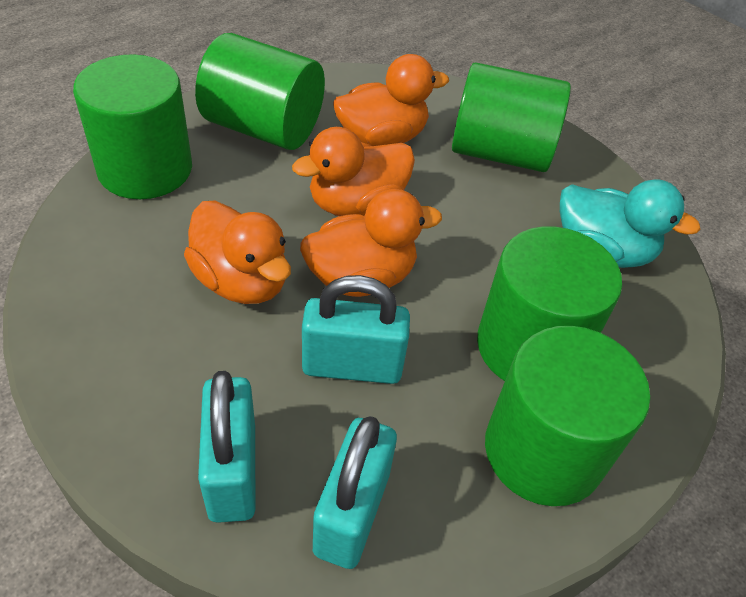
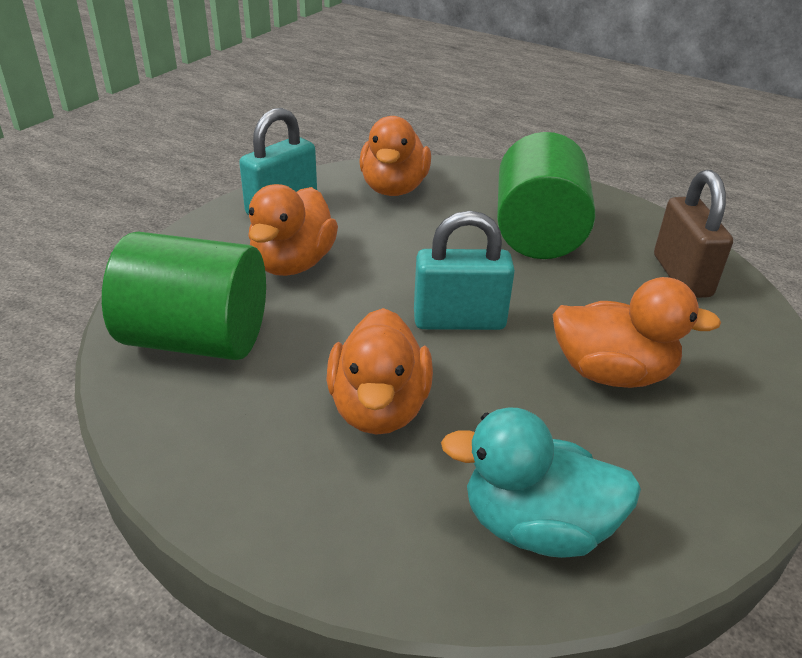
brown padlock: none = 0 -> [654,170,733,298] = 1
green cylinder: [73,54,192,199] [195,33,325,150] [452,62,571,172] [477,226,622,381] [485,326,650,506] = 5 -> [102,232,266,360] [497,132,595,259] = 2
turquoise padlock: [198,371,255,523] [302,275,410,384] [313,416,397,569] = 3 -> [239,108,317,215] [414,211,515,330] = 2

